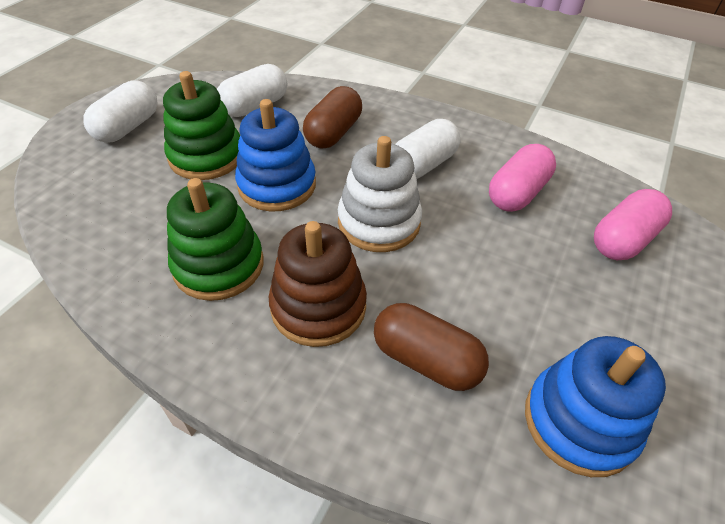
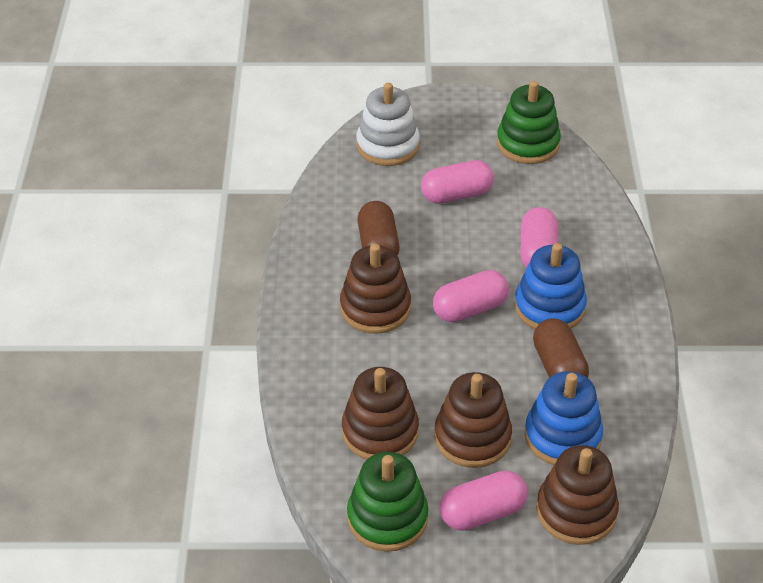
brown stacking toy: [269,221,367,347] = 1 -> [340,244,411,334] [342,367,419,460] [434,372,512,468] [536,445,619,545] = 4
pink capsule: [489,144,556,212] [594,189,672,260] = 2 -> [421,160,494,204] [433,270,509,322] [440,471,528,531] [520,207,558,268] = 4
white capsule: [83,80,158,143] [217,64,287,117] [395,119,461,179] = 3 -> none = 0

